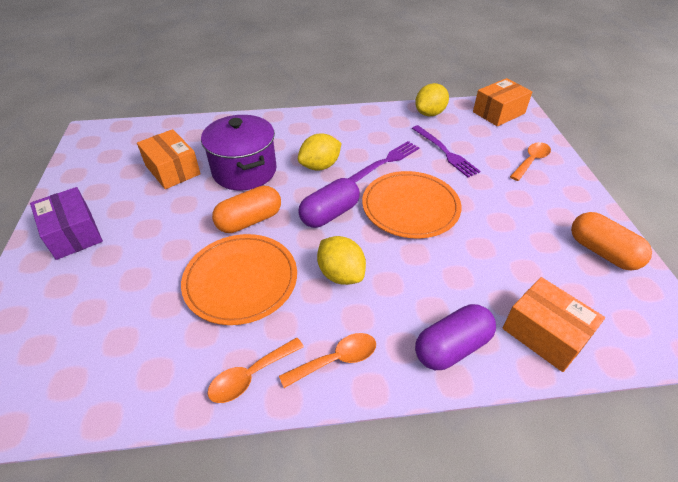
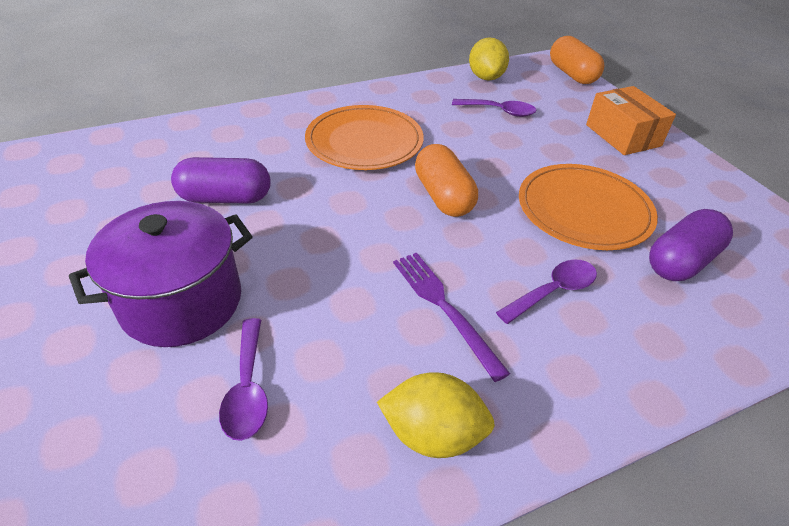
orange box: [137,129,201,189] [473,78,532,126] [502,277,605,372] = 3 -> [586,86,676,155] = 1
orange spoon: [207,338,304,403] [279,333,376,388] [510,142,551,181] = 3 -> none = 0
purple box: [30,187,103,260] = 1 -> none = 0
purple fork: [348,141,419,183] [412,125,480,178] = 2 -> [393,253,510,382] = 1
purple spoon: none = 0 -> [219,318,268,441] [452,99,537,117] [496,260,597,324] = 3
yellow lemon: [298,133,341,171] [317,236,366,285] [415,83,449,116] = 3 -> [377,372,495,458] [469,37,509,80] = 2

